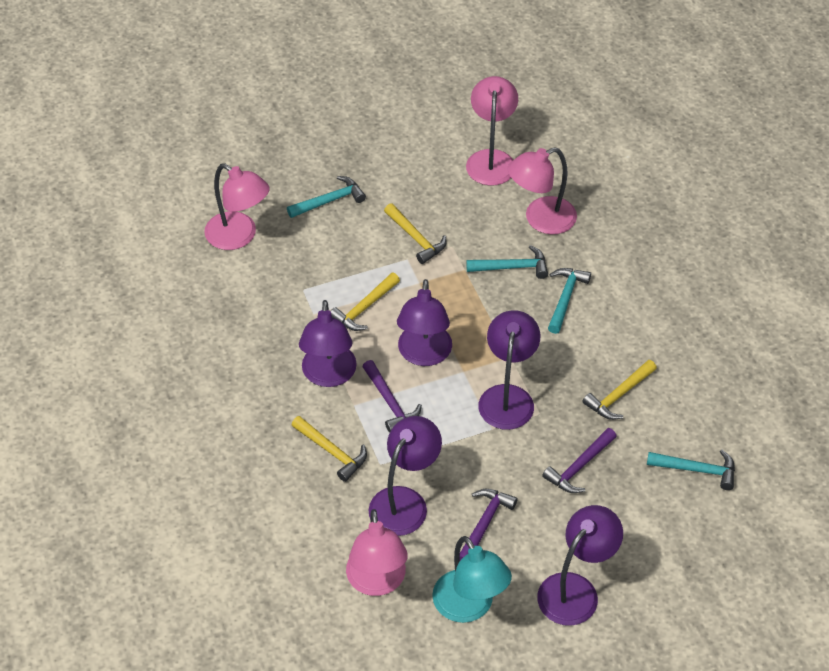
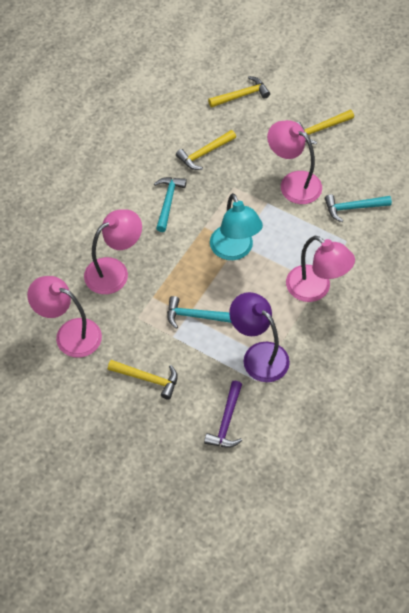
purple hammer: [362,360,422,433] [460,489,517,560] [542,428,617,493] = 3 -> [204,381,242,448] = 1
purple lamp: [299,300,357,387] [369,416,442,536] [397,279,452,366] [478,310,540,430] [537,505,623,626] = 5 -> [229,292,290,382] = 1
turquoise hammer: [287,176,366,218] [466,245,548,279] [548,268,591,334] [647,450,735,490] = 4 -> [154,177,187,232] [167,296,232,329] [325,194,392,222] = 3

